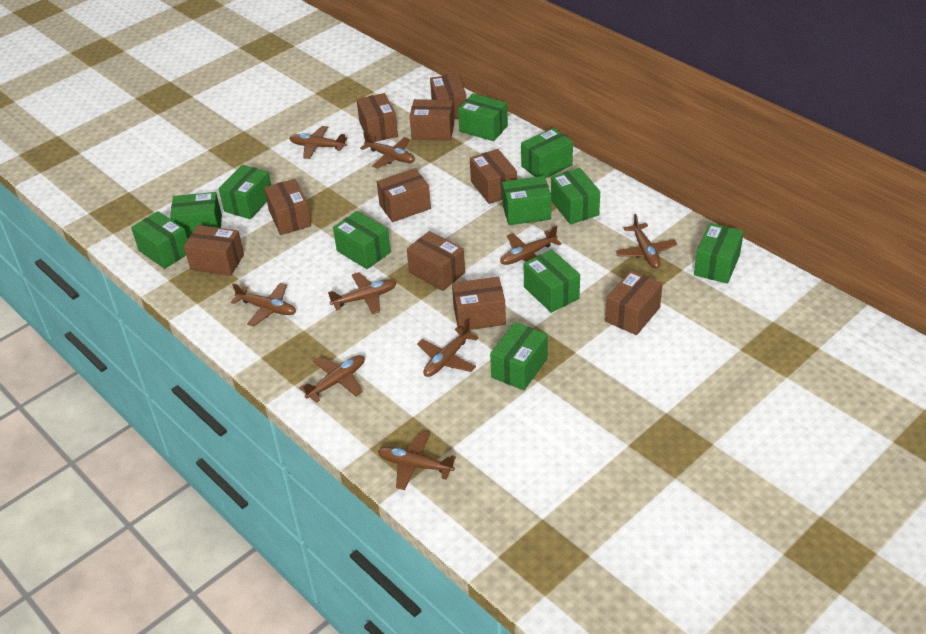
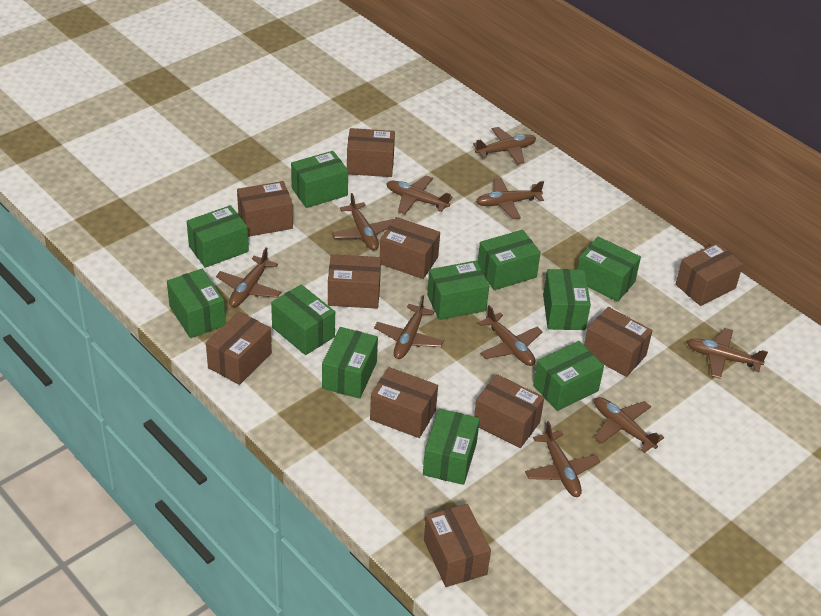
brown plane: [231,283,296,326] [289,126,347,159] [299,355,365,403] [328,272,397,315] [360,132,415,169] [378,432,456,490] [417,320,479,377] [500,226,562,265] [615,214,677,268] = 9 -> [216,247,281,307] [332,193,394,250] [374,295,444,359] [386,176,453,214] [473,127,536,165] [476,178,544,219] [478,305,542,366] [525,421,600,497] [594,397,664,453] [687,328,768,379] = 10

